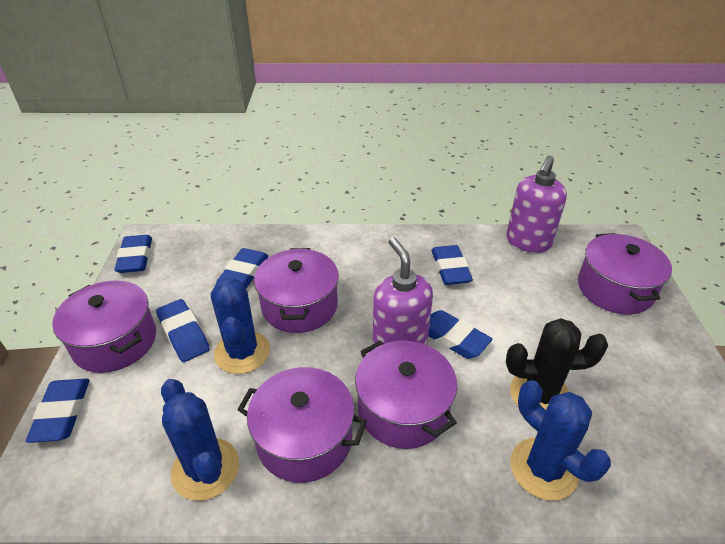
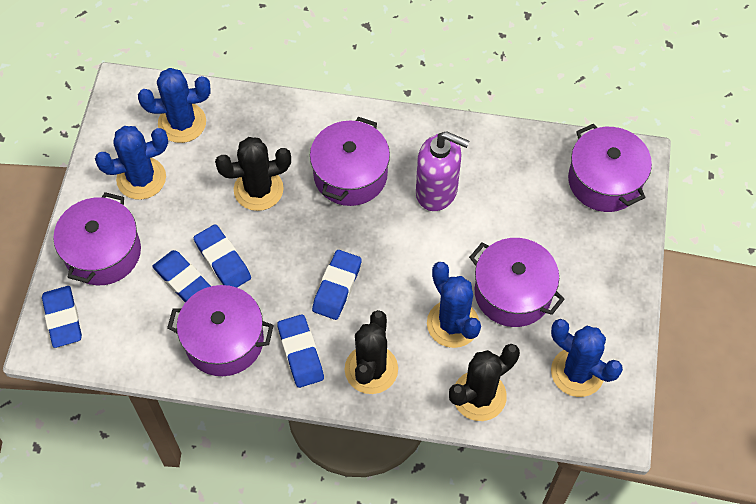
black cactus: [506,318,608,410] = 1 -> [215,137,291,211] [345,310,398,394] [449,344,520,421] = 3
blue cactus: [161,379,239,501] [211,278,270,374] [510,380,611,500] = 3 -> [95,126,168,200] [138,68,211,143] [427,262,481,348] [551,319,623,397] = 4
blue eraser: [26,378,89,443] [114,235,152,273] [156,299,210,362] [217,248,269,288] [428,310,492,359] [432,245,473,285] = 6 -> [42,286,82,348] [152,250,211,302] [194,224,251,287] [277,314,324,388] [312,250,362,320] = 5
purple soap dispenser: [373,237,433,345] [506,156,567,253] = 2 -> [416,131,470,211] = 1

